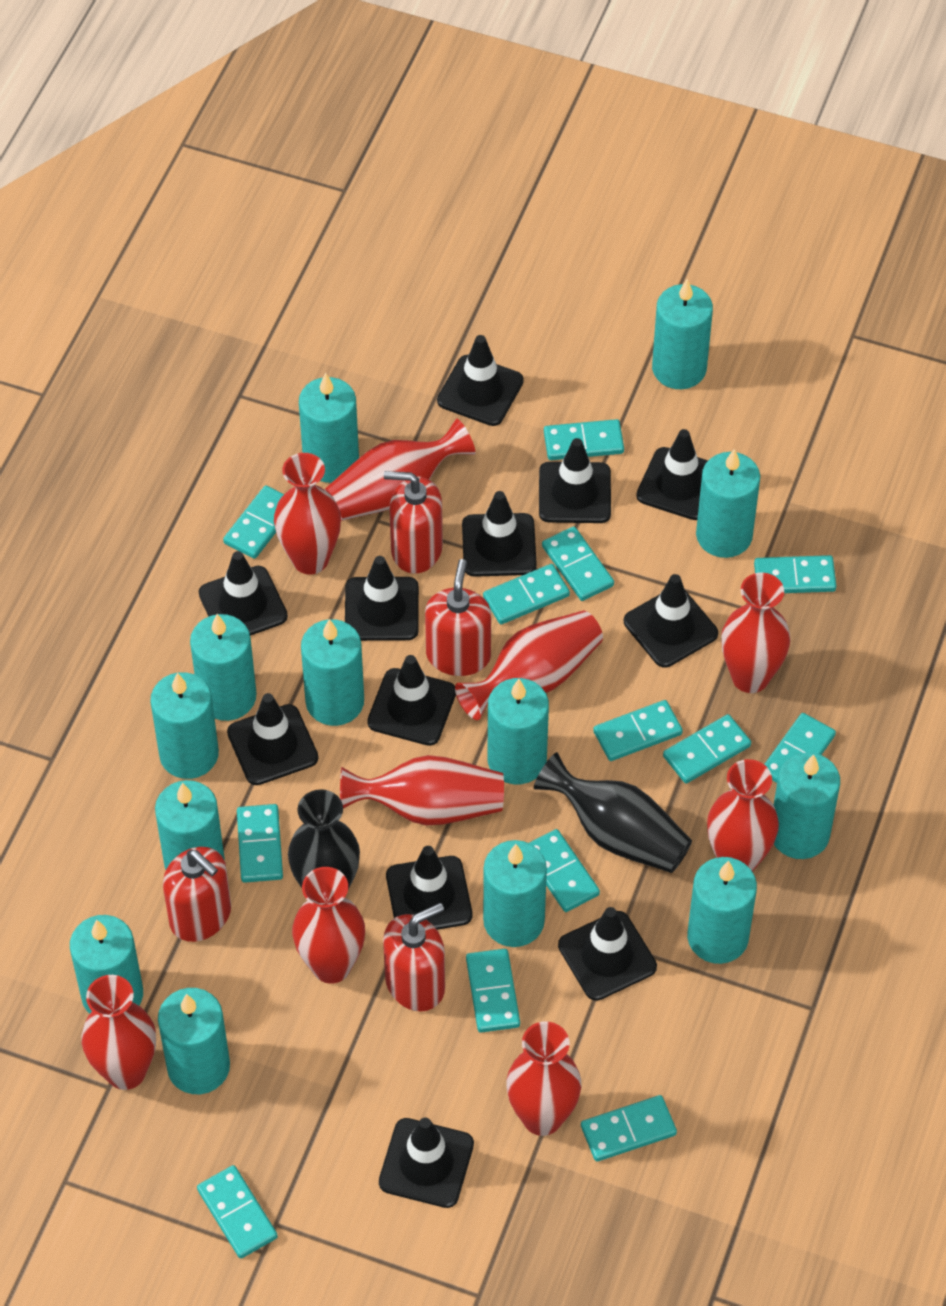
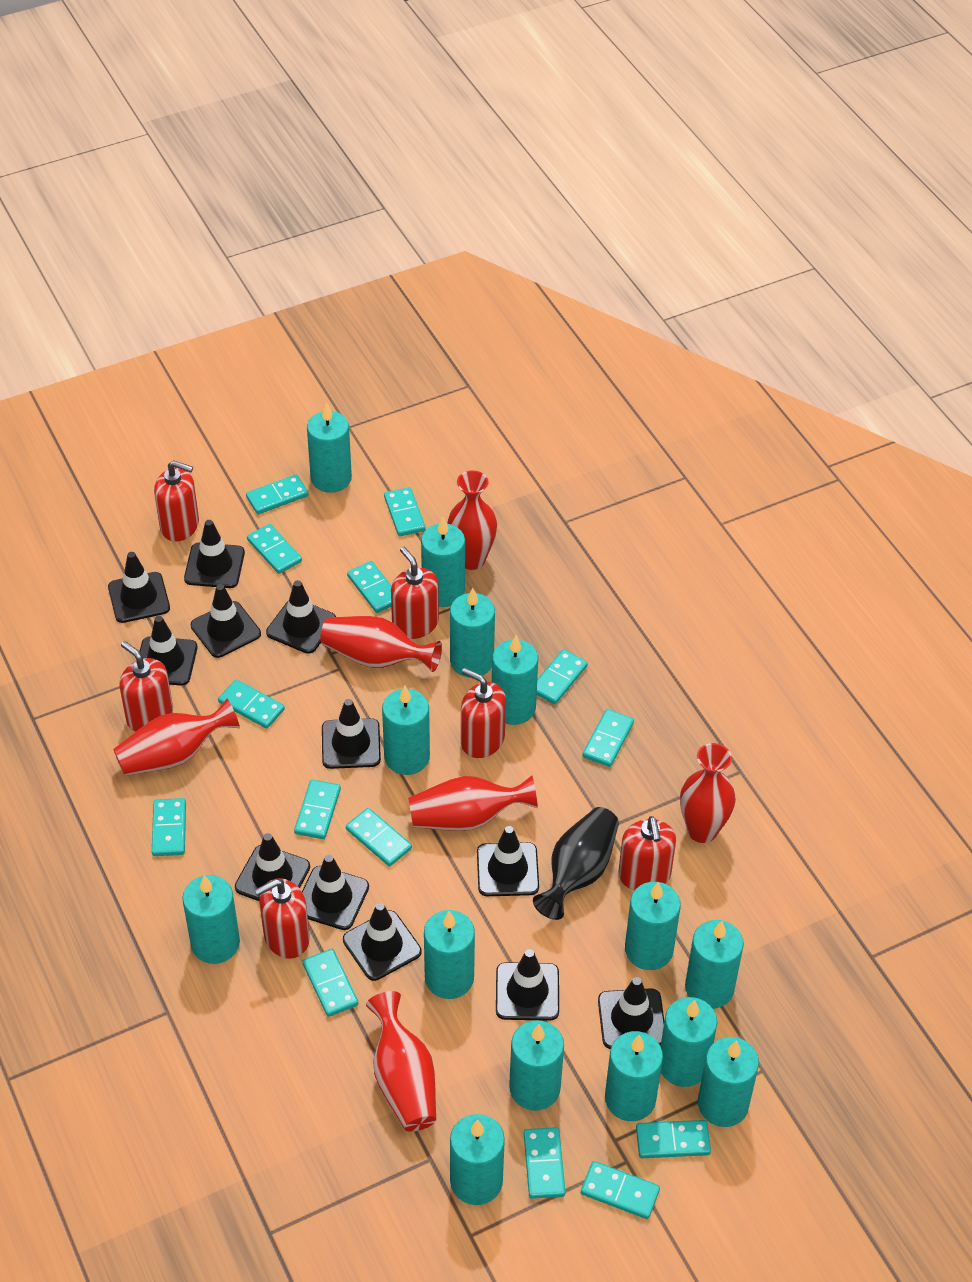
black vase: [288,789,360,889] [534,752,692,873] = 2 -> [533,807,619,920] = 1
red soap dispenser: [163,847,231,942] [383,903,445,1012] [384,471,443,574] [425,559,491,676] = 4 -> [119,641,173,732] [154,460,199,542] [255,878,310,959] [391,547,439,639] [461,668,506,758] [618,816,676,890] = 6
red vase: [81,975,156,1090] [274,453,341,575] [292,867,365,984] [325,419,476,521] [340,755,504,825] [455,611,603,720] [507,1021,581,1136] [707,759,779,872] [721,573,790,693] = 9 -> [113,698,240,776] [320,616,442,672] [366,991,436,1132] [408,776,538,831] [447,470,497,570] [680,743,736,843] = 6
turquoise candle: [70,915,143,1014] [150,672,219,779] [155,780,225,870] [158,988,230,1094] [190,614,257,721] [299,373,359,483] [301,619,364,726] [483,840,547,947] [488,678,549,784] [652,279,713,389] [687,857,757,964] [696,449,760,558] [774,752,840,859] = 13 -> [182,875,240,964] [307,403,352,493] [382,686,430,775] [421,518,465,607] [424,910,475,999] [450,588,495,678] [450,1114,505,1205] [492,635,538,725] [509,1020,564,1111] [605,1031,663,1121] [625,882,681,970] [661,997,717,1087] [685,920,744,1009] [698,1037,759,1127] = 14
turquoise domino: [197,1165,278,1259] [223,485,284,559] [237,804,283,883] [466,949,520,1033] [483,564,570,624] [529,829,600,912] [542,526,614,601] [544,419,624,460] [581,1095,677,1162] [593,700,683,761] [663,714,751,783] [754,555,836,593] [764,713,836,783] = 13 -> [152,798,186,856] [218,679,285,729] [246,474,309,514] [247,524,302,574] [294,780,341,839] [302,949,358,1017] [346,808,412,867] [347,561,392,613] [384,487,426,536] [524,1127,565,1199] [537,649,588,704] [581,1161,660,1219] [582,709,634,767] [636,1120,711,1158] = 14

